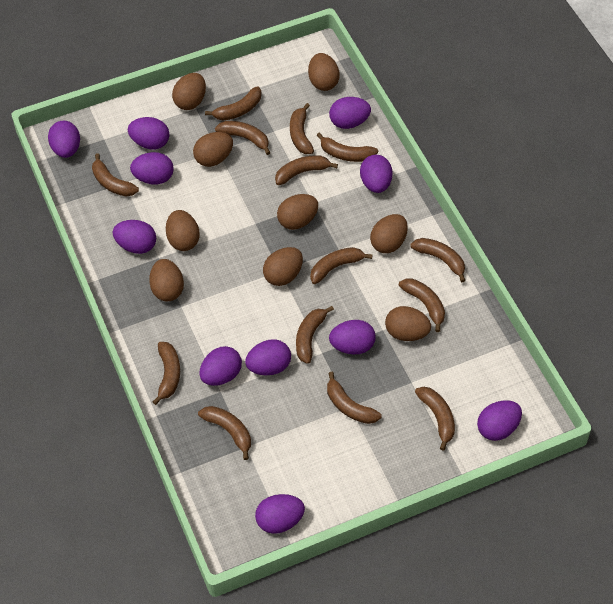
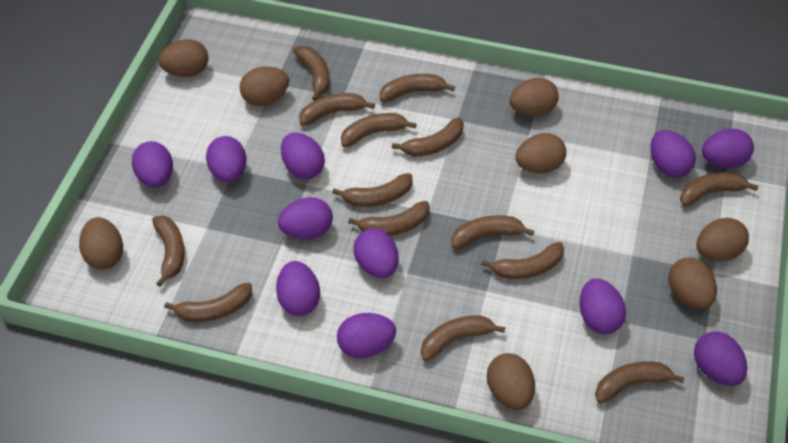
brown egg: [149,259,184,301] [166,210,200,251] [172,73,206,110] [193,132,233,167] [263,247,303,286] [277,194,318,230] [308,53,339,91] [370,214,408,253] [385,306,431,341] = 9 -> [79,217,123,270] [159,39,208,77] [240,67,289,106] [487,353,535,410] [509,78,559,116] [515,133,566,174] [668,258,717,309] [696,218,749,261] = 8

